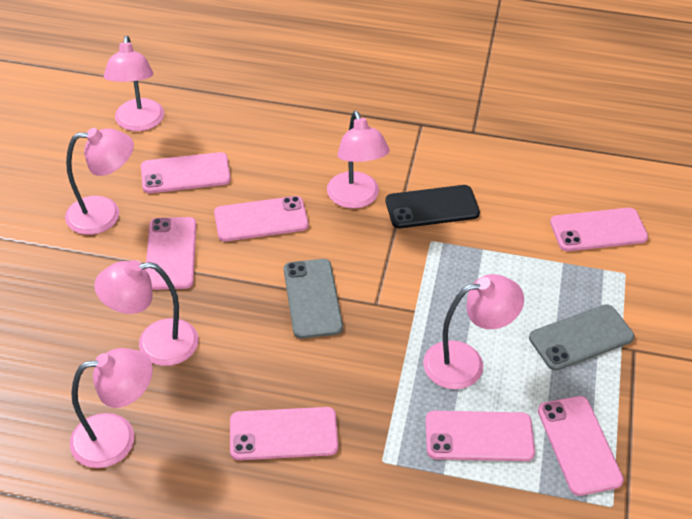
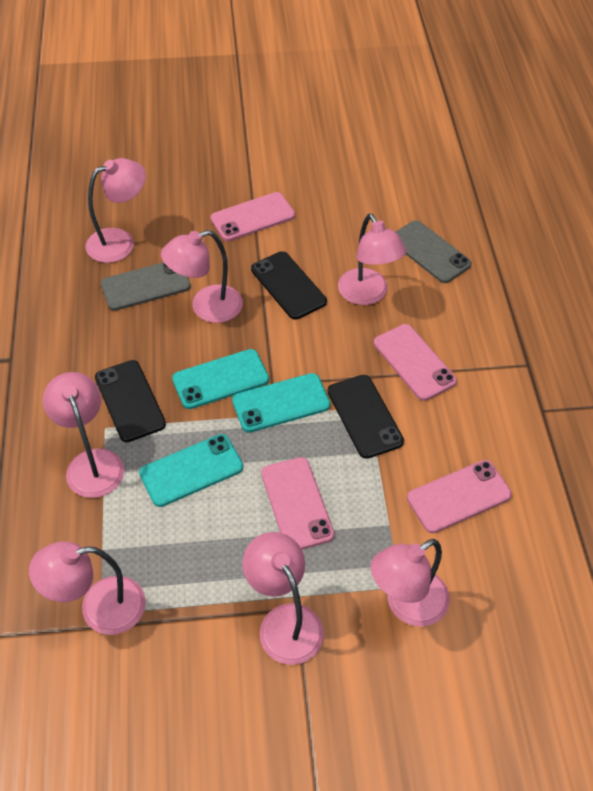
black phone: [386,185,480,228] = 1 -> [95,360,166,442] [251,251,327,320] [328,375,404,459] = 3
pink lamp: [65,128,134,235] [70,348,153,468] [94,260,198,366] [104,36,164,131] [327,111,390,209] [423,274,524,389] = 6 -> [29,541,146,635] [43,372,124,498] [86,158,146,263] [161,230,243,323] [242,532,324,665] [338,214,406,305] [371,539,450,627] = 7
pink phone: [141,152,231,193] [145,217,196,290] [214,196,308,241] [230,407,338,460] [425,411,535,461] [538,396,624,496] [550,208,648,251] = 7 -> [210,192,295,241] [261,457,334,549] [374,324,457,401] [407,460,512,533] = 4
turquoise phone: none = 0 -> [139,434,243,507] [172,349,269,409] [232,373,331,433] = 3

